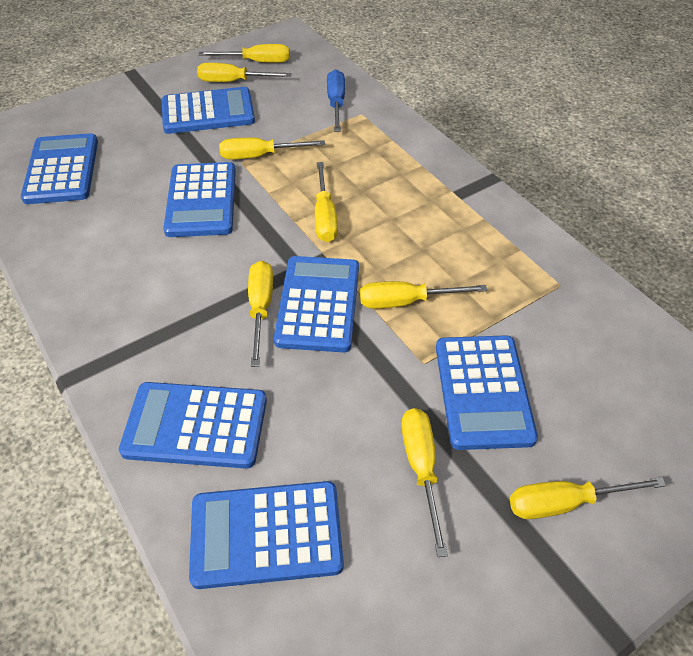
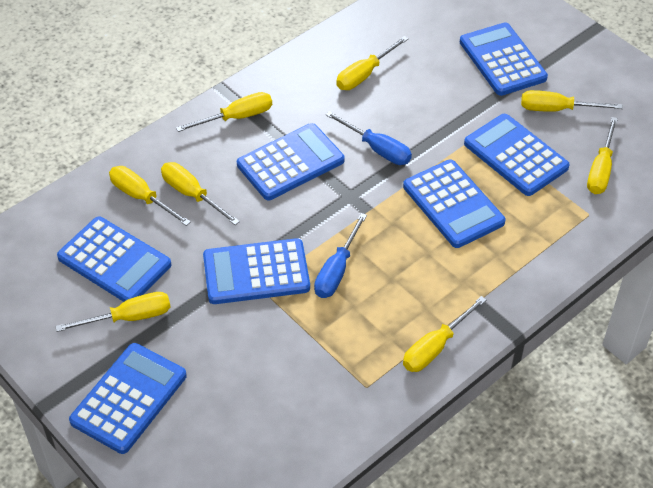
blue screwdriver: [327,69,345,132] = 1 -> [314,213,367,298] [325,111,412,165] = 2

